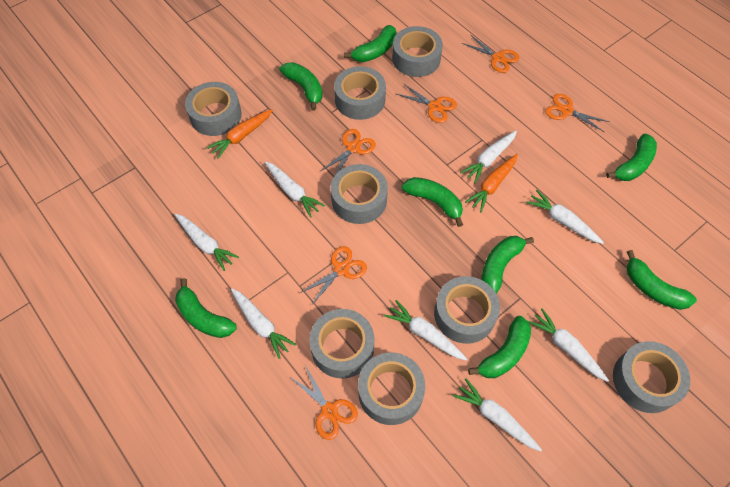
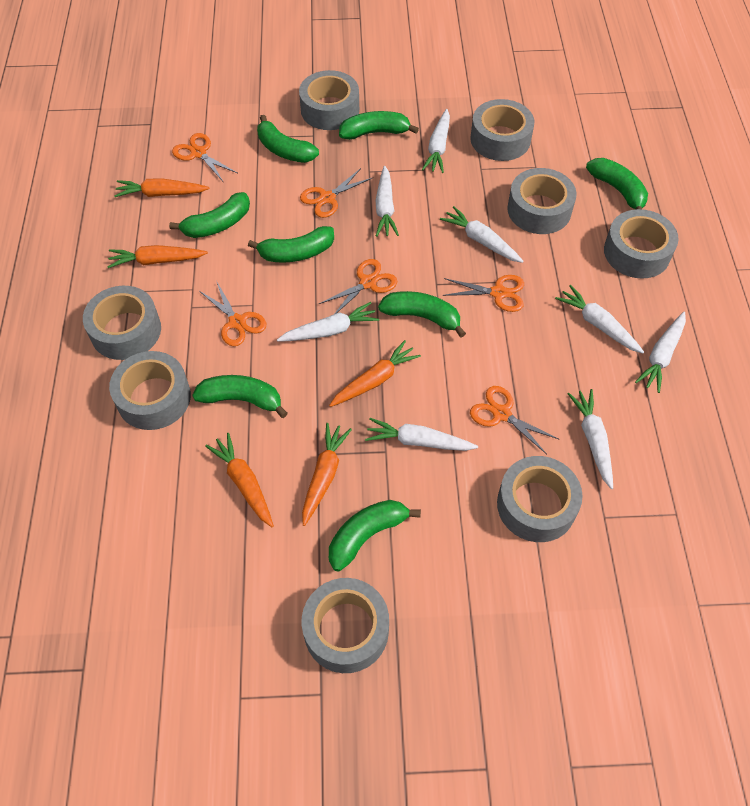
orange carrot: [207,109,272,159] [465,154,518,212] = 2 -> [107,245,208,268] [114,178,209,197] [205,433,274,527] [302,423,352,526] [329,340,421,407] = 5

